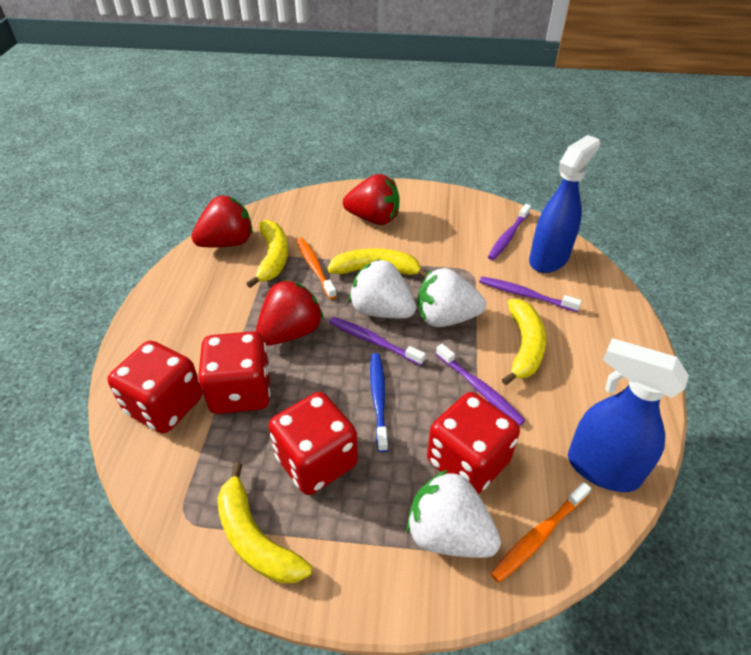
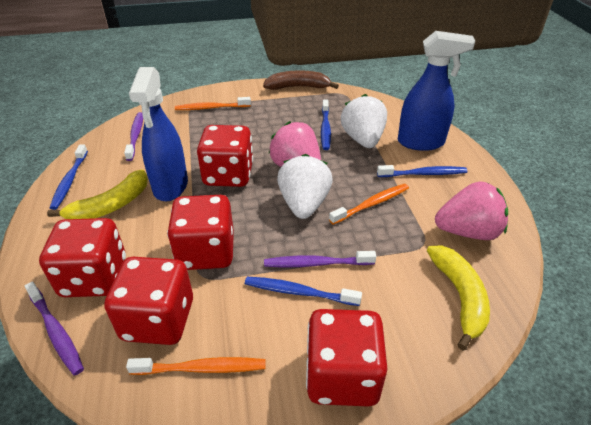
blue toothbrush: [370,353,388,452] = 1 -> [50,145,88,210] [245,277,362,306] [321,99,331,150] [377,165,467,177] = 4
brown banana: none = 0 -> [263,70,339,90] = 1
orange toothbrush: [296,238,337,299] [490,482,591,583] = 2 -> [126,357,265,375] [175,97,251,110] [329,184,409,225] = 3
pink strawberry: none = 0 -> [269,121,321,167] [435,181,508,240] = 2
purple toothbrush: [329,317,426,366] [436,344,526,426] [479,277,582,312] [488,204,531,260] = 4 -> [24,281,84,375] [124,112,143,161] [264,251,376,268] = 3
red dice: [107,341,202,433] [198,331,270,414] [268,392,358,495] [427,392,520,494] = 4 -> [39,218,126,297] [104,257,193,345] [167,195,234,270] [197,125,253,187] [306,309,387,407] = 5
red strawberry: [191,195,253,247] [256,280,323,346] [343,174,400,225] = 3 -> none = 0
white strawberry: [349,259,416,318] [407,470,501,558] [418,268,486,327] = 3 -> [277,154,333,219] [341,94,387,148] = 2
yellow banana: [217,462,312,584] [246,220,288,288] [327,248,428,278] [502,299,546,385] = 4 -> [47,170,148,219] [427,245,490,351] = 2

